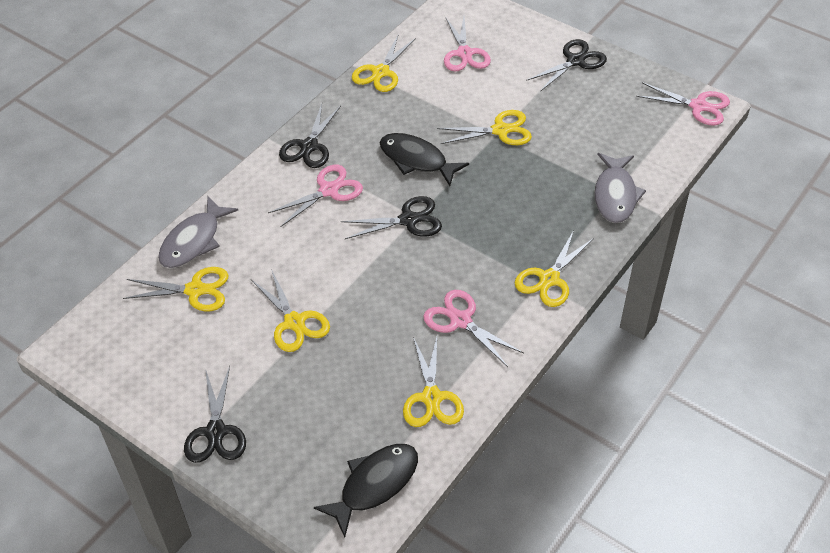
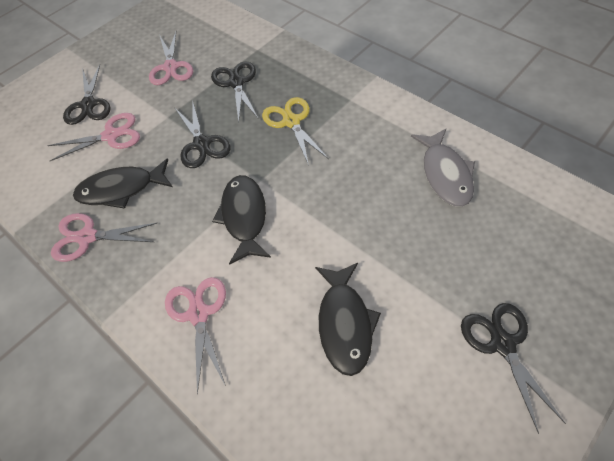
black fish: [314,444,418,537] [379,133,469,186] = 2 -> [73,158,172,209] [212,175,271,265] [315,263,381,376] = 3
grey fish: [158,197,238,268] [594,153,646,223] = 2 -> [411,129,475,207] = 1
yellow scissors: [123,267,229,311] [251,269,330,352] [352,34,416,92] [403,337,464,427] [437,110,532,145] [515,230,594,307] = 6 -> [262,97,329,165] = 1

